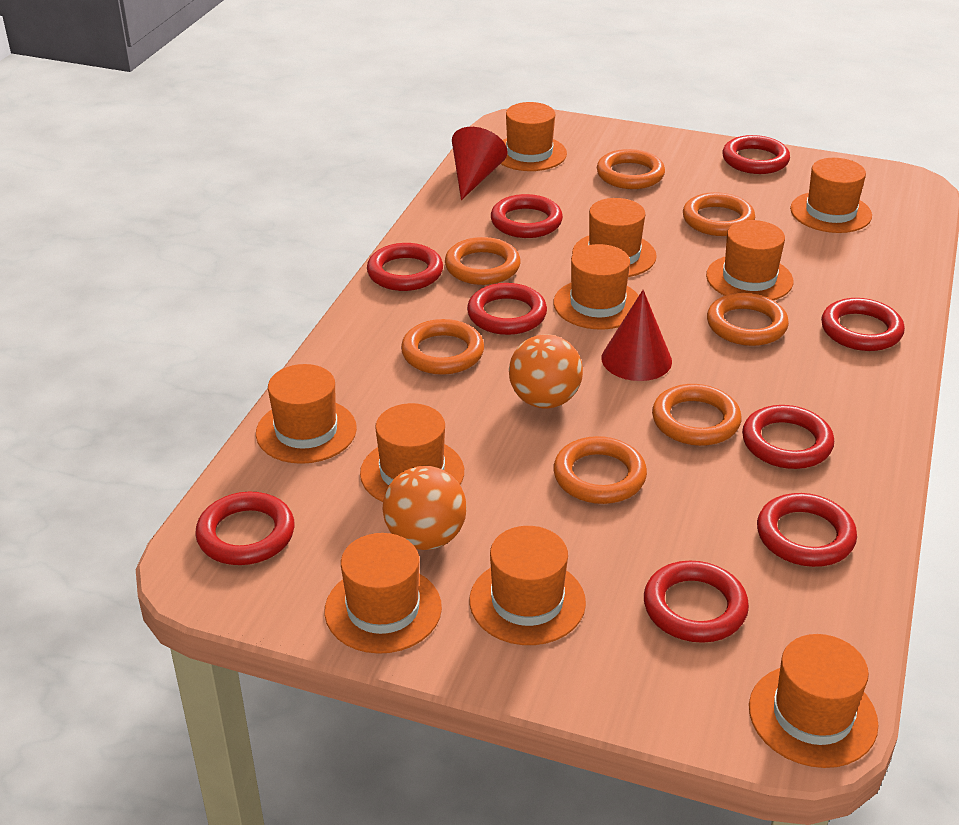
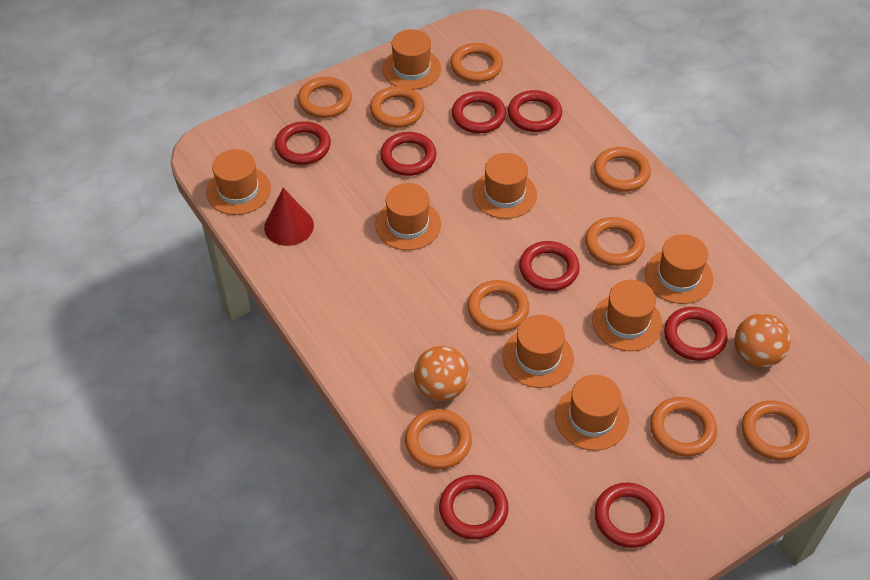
orange hat: [256,364,357,464] [324,533,442,654] [360,403,464,502] [469,526,586,645] [501,102,567,171] [554,244,639,330] [572,198,657,277] [706,220,793,300] [749,634,879,768] [790,158,872,233] = 10 -> [206,149,271,215] [375,183,441,250] [382,29,441,90] [472,153,537,219] [502,315,574,388] [555,375,629,451] [592,280,662,351] [645,234,713,304] = 8
orange ring: [401,319,484,375] [445,237,521,285] [553,436,647,504] [597,149,665,189] [652,384,741,446] [683,192,755,236] [707,293,789,346] = 7 -> [298,77,352,118] [370,86,424,128] [405,409,472,469] [450,43,503,82] [467,280,529,333] [585,217,645,266] [594,147,651,192] [650,397,717,457] [742,400,809,460] = 9
red cone: [452,127,508,200] [602,290,672,381] = 2 -> [264,188,314,246] = 1
red ring: [195,492,295,565] [367,243,443,291] [467,283,547,335] [491,194,563,238] [644,561,749,643] [722,135,790,174] [742,405,834,469] [757,493,857,567] [821,298,905,351] = 9 -> [275,121,331,165] [380,132,436,176] [439,475,509,540] [452,91,506,133] [508,90,562,132] [519,241,580,291] [594,483,665,548] [664,307,728,361] = 8

